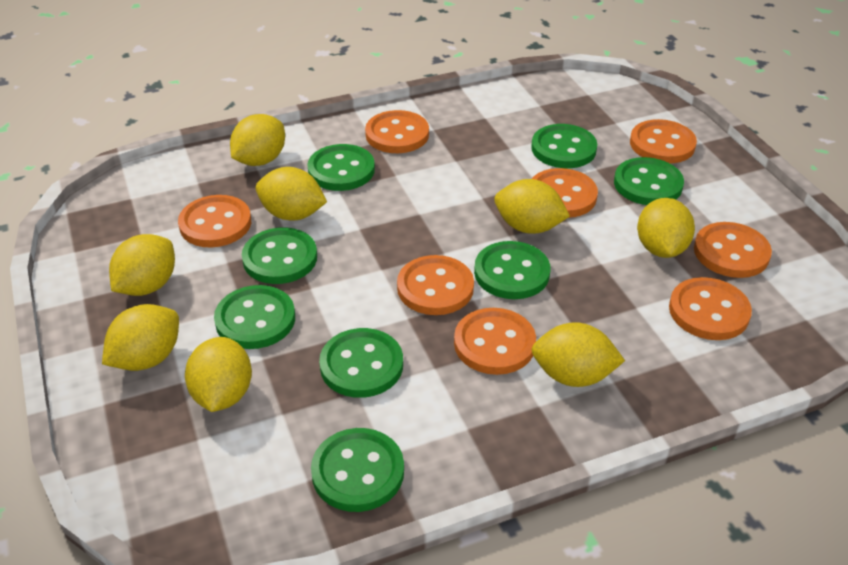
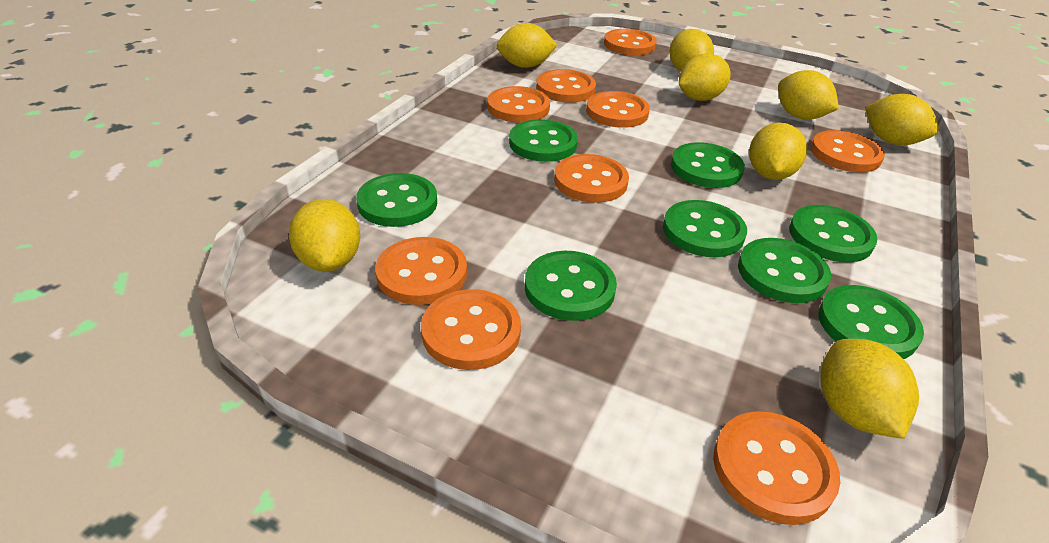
orange button: [178,195,251,247] [365,110,429,153] [397,255,474,315] [454,308,536,375] [532,168,598,218] [630,119,697,163] [669,277,752,340] [694,222,772,278] = 8 -> [375,237,467,305] [421,289,521,370] [487,86,550,123] [536,69,596,103] [554,154,629,203] [586,91,650,128] [604,29,657,55] [713,411,840,525] [811,130,885,173] = 9

